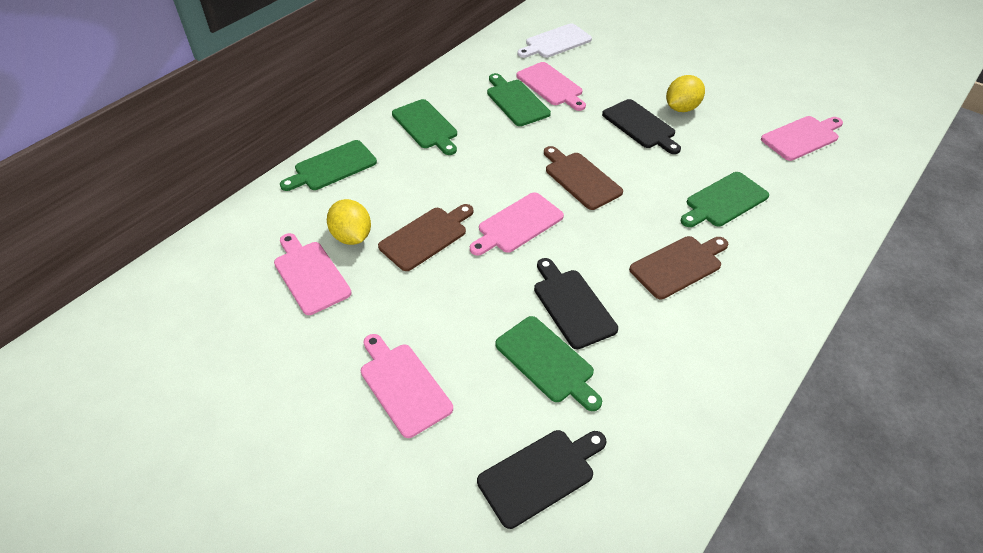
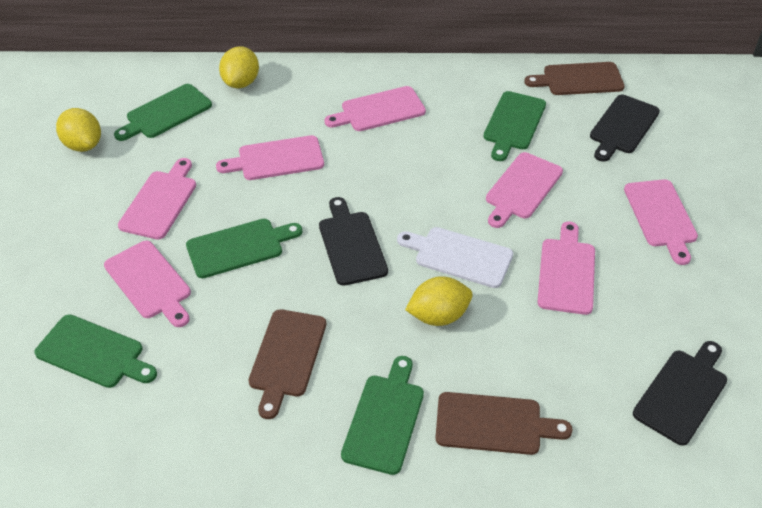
pink cutting board: [274,233,352,315] [361,334,453,438] [470,192,564,255] [516,62,586,111] [761,116,843,161] = 5 -> [104,241,191,327] [118,158,196,240] [216,135,324,180] [324,86,426,131] [486,152,563,228] [537,222,595,315] [624,179,698,265] = 7
yellow lemon: [327,199,371,245] [666,75,705,112] = 2 -> [56,108,101,152] [219,46,259,88] [405,276,473,326] = 3

